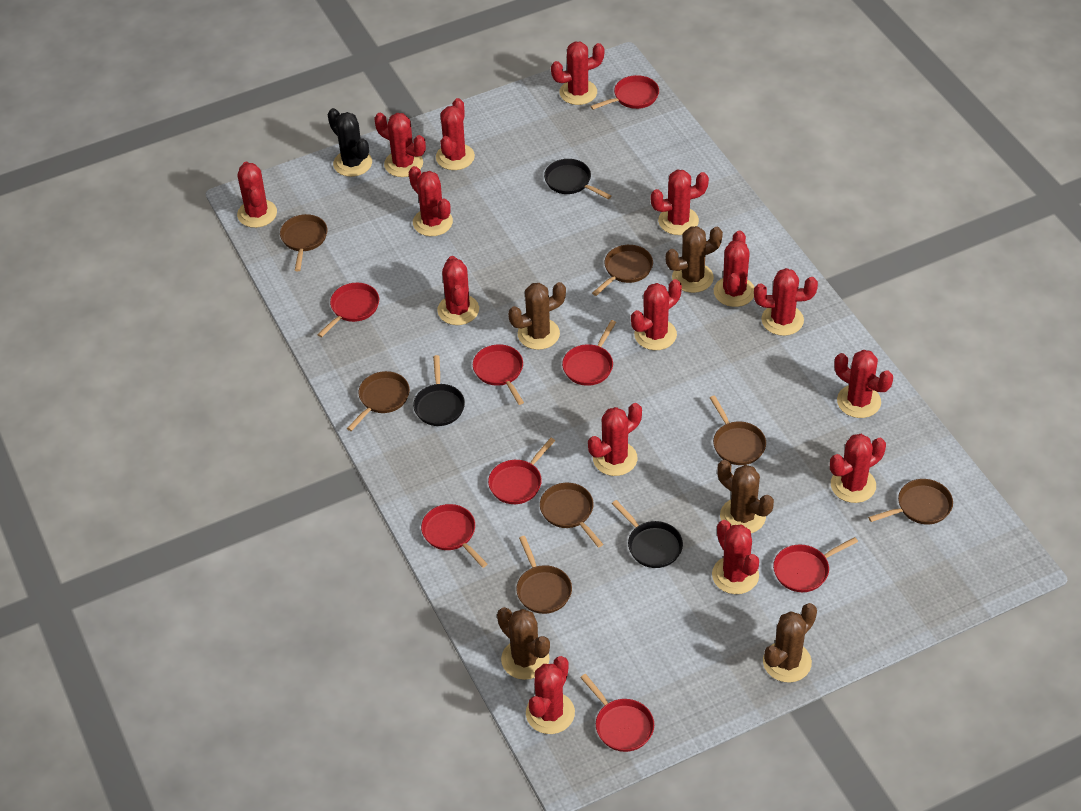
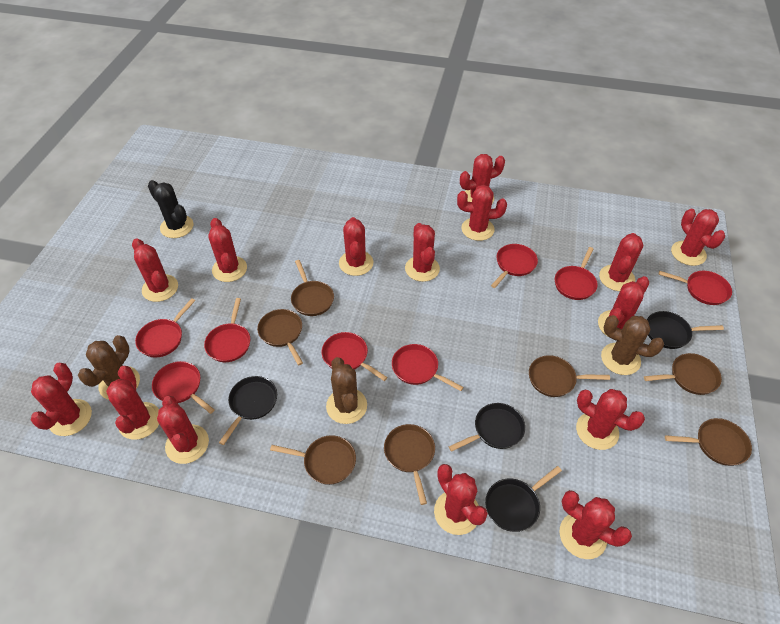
black pan: [413,355,465,426] [544,159,611,199] [612,500,683,568] = 3 -> [219,376,277,445] [449,403,525,452] [485,466,562,532] [647,311,724,349] = 4
brown cactus: [497,607,550,680] [508,282,566,350] [666,226,723,293] [717,460,774,533] [763,603,817,683] = 5 -> [78,335,140,400] [326,357,367,424] [601,315,664,375] = 3

